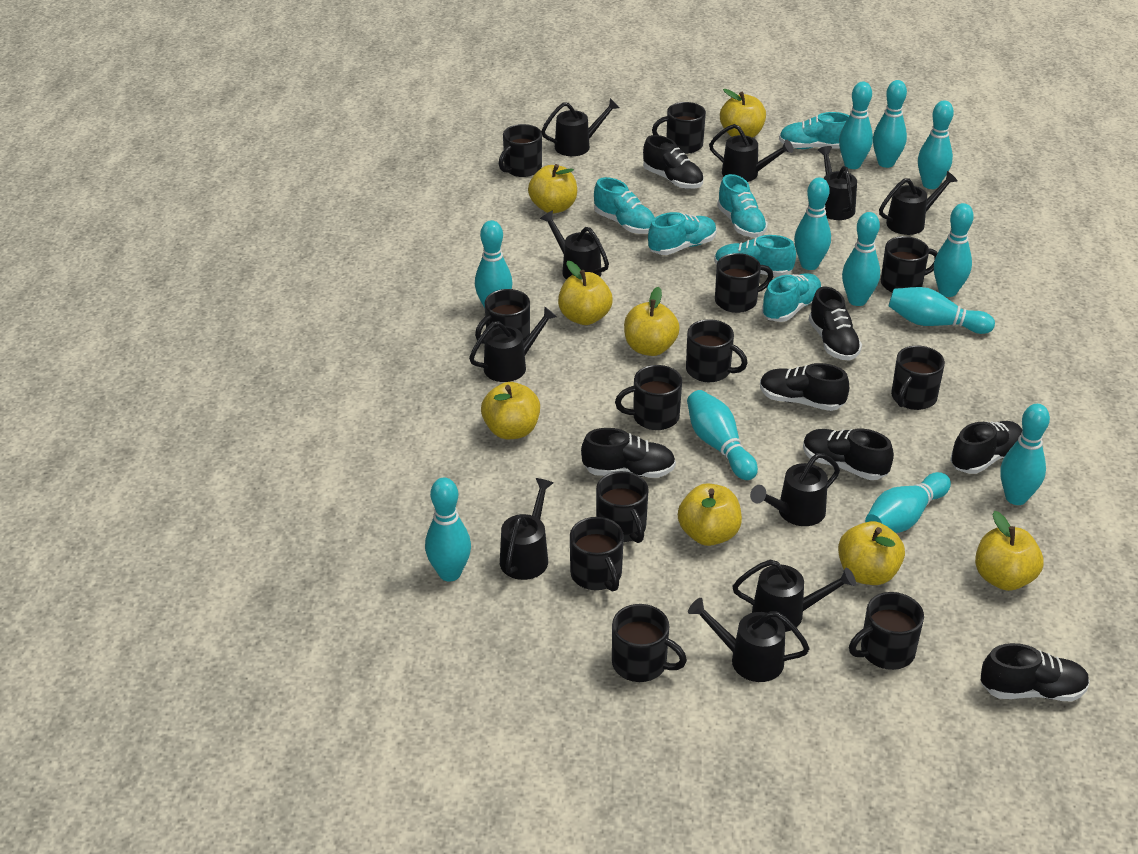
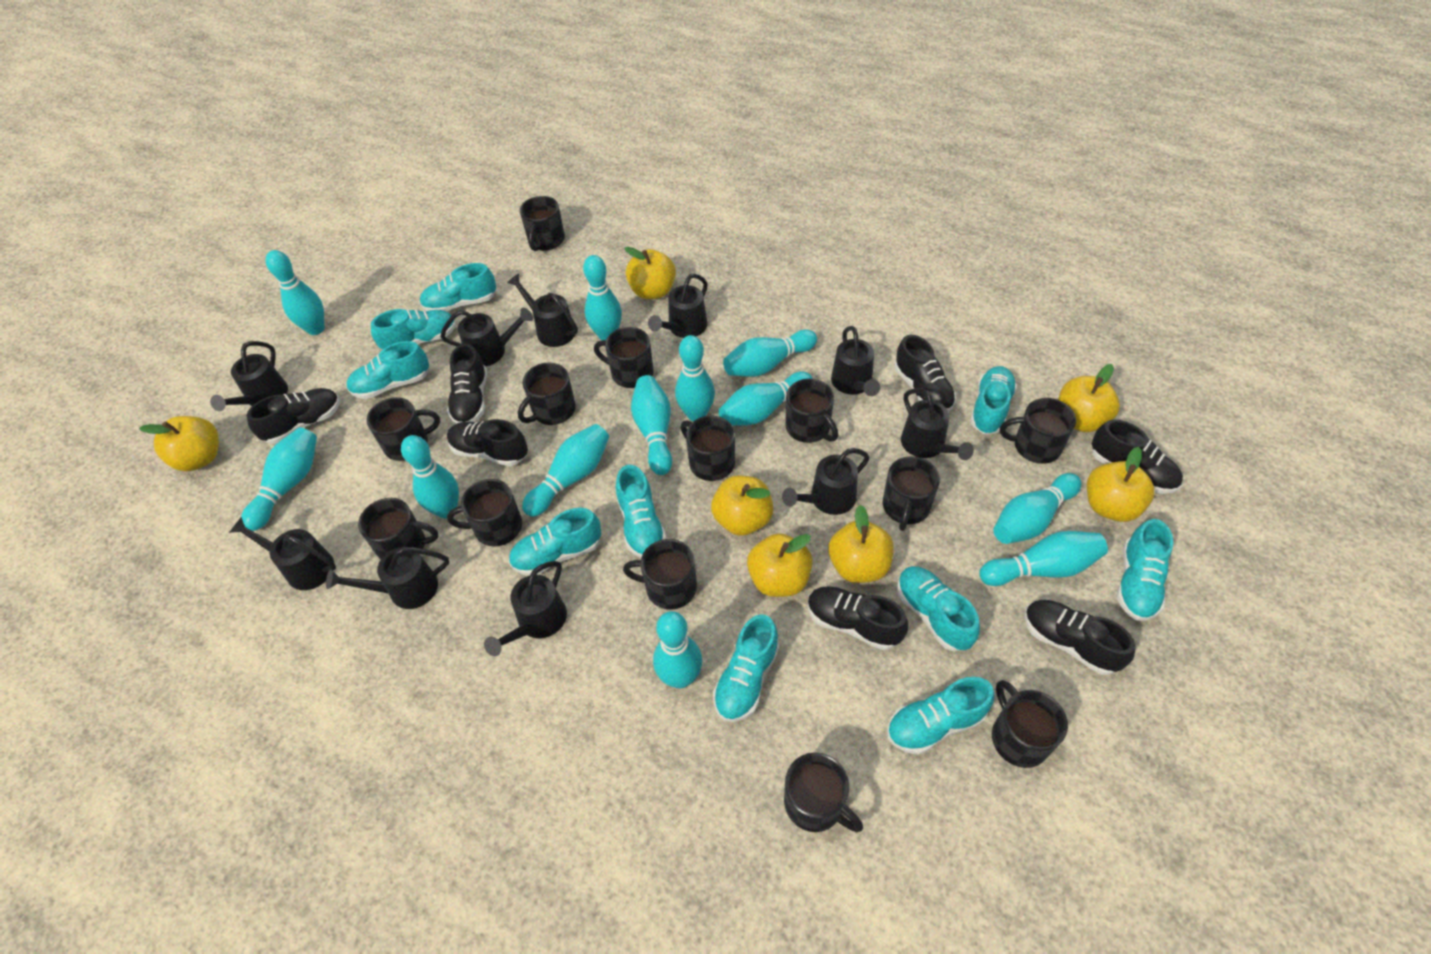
black mug: [475,289,530,344] [499,124,542,177] [570,517,624,592] [596,471,649,543] [612,604,687,682] [615,365,682,430] [652,102,706,154] [686,319,748,382] [715,253,773,313] [849,592,924,670] [881,236,938,292] [891,346,945,410] = 12 -> [358,498,438,560] [367,397,440,461] [447,479,522,546] [518,363,576,425] [520,196,565,251] [594,327,654,388] [623,539,697,610] [681,416,735,481] [784,752,863,832] [785,379,838,443] [883,456,940,531] [992,680,1068,768] [1000,398,1076,464] = 13
turquoise shoe: [594,177,655,234] [648,212,717,255] [714,235,796,276] [717,174,768,237] [762,273,822,322] [779,112,849,149] = 6 -> [346,341,429,399] [371,309,456,350] [420,263,496,311] [509,508,601,576] [616,465,666,558] [713,614,779,722] [887,677,994,755] [897,566,980,651] [970,366,1017,434] [1117,519,1173,621] = 10
yellow apple: [481,382,540,439] [528,164,577,213] [558,261,613,325] [624,287,680,356] [678,483,742,546] [720,89,766,138] [838,521,905,585] [975,511,1044,591] = 8 -> [139,416,219,471] [624,247,676,299] [711,476,773,536] [747,533,813,597] [828,505,894,583] [1058,364,1120,432] [1087,447,1155,522] = 7

